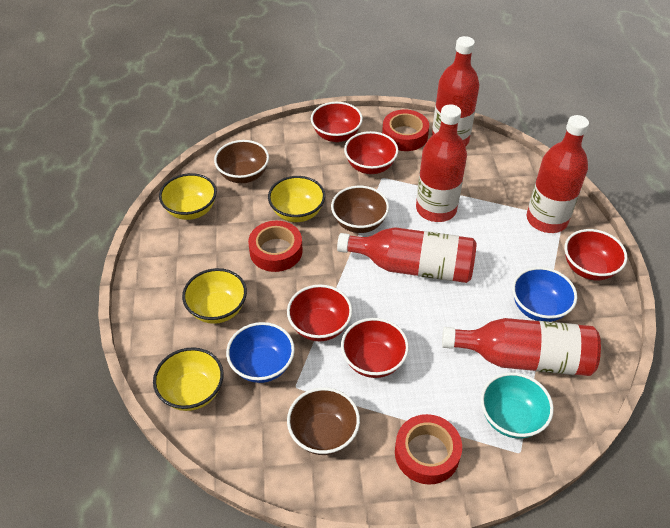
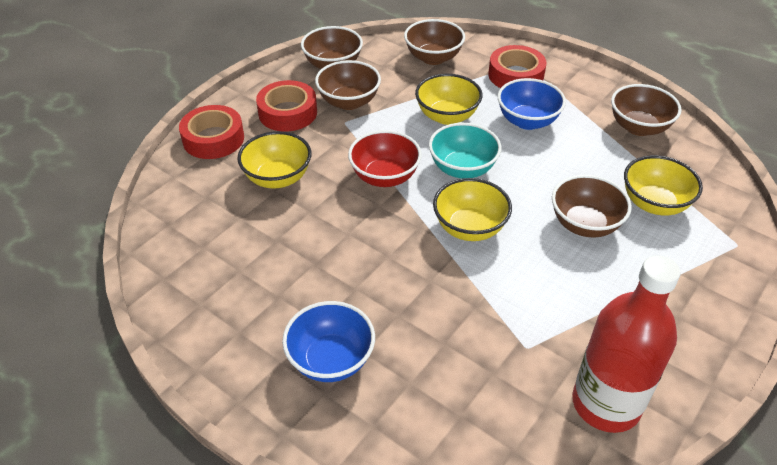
brown bowl: [214,140,269,183] [287,387,360,455] [331,186,389,233] = 3 -> [301,26,363,69] [315,60,381,110] [404,19,465,65] [552,175,632,238] [611,84,682,136] = 5
red bottle: [337,227,477,283] [416,104,467,222] [432,36,479,147] [442,318,601,376] [527,115,589,233] = 5 -> [572,255,680,433] = 1
red bowl: [287,284,352,341] [311,102,363,142] [341,318,409,378] [344,131,398,174] [565,229,627,280] = 5 -> [348,130,422,187] = 1

